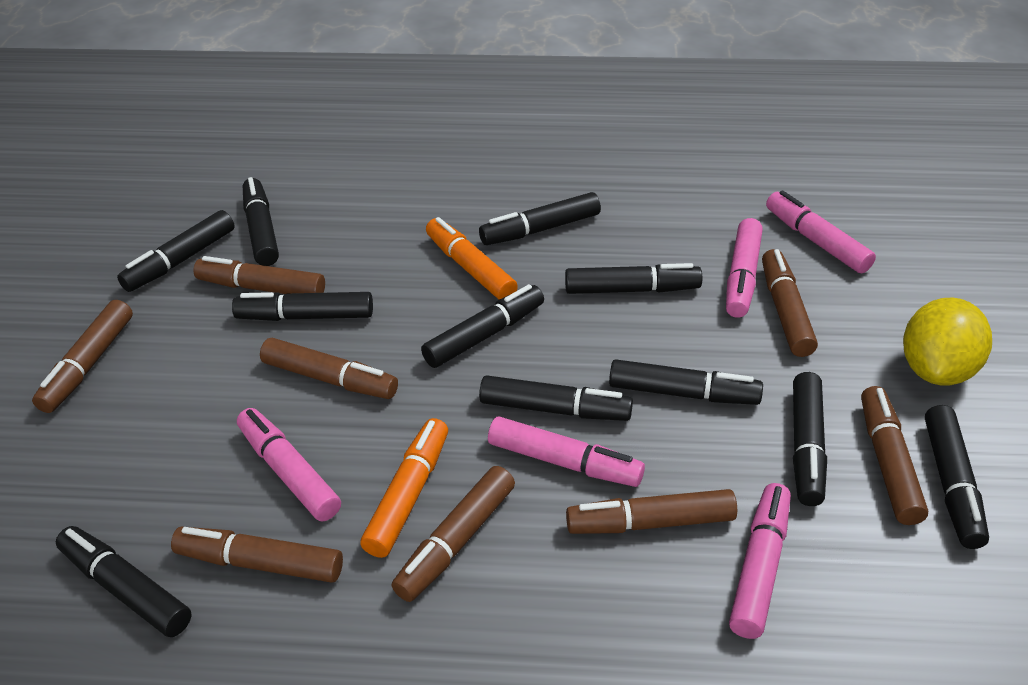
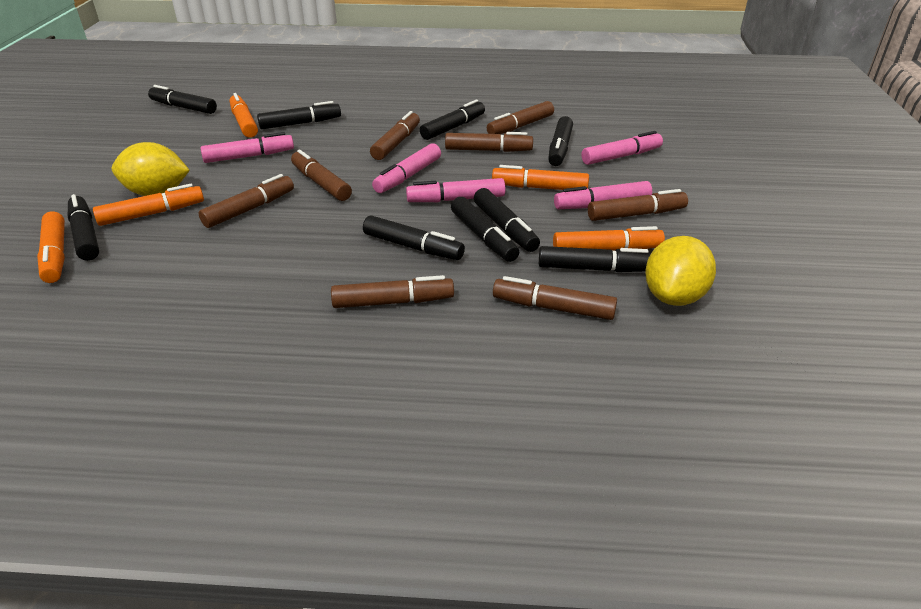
black marker: [56,526,192,637] [117,210,235,292] [232,292,373,321] [243,177,279,266] [421,284,544,368] [479,192,601,245] [479,375,633,421] [565,263,702,294] [609,359,763,405] [793,372,827,506] [925,405,989,549] = 11 -> [68,194,99,261] [148,85,217,114] [257,101,341,129] [363,215,465,260] [420,100,485,140] [451,197,519,262] [474,188,540,252] [539,246,651,272] [548,116,573,166] = 9
orange marker: [360,418,448,558] [426,217,518,299] = 2 -> [37,211,65,283] [93,184,204,226] [230,93,258,138] [492,165,589,190] [553,226,665,251] = 5
yellow lemon: [903,297,992,386] = 1 -> [112,142,190,196] [645,236,716,306] = 2

